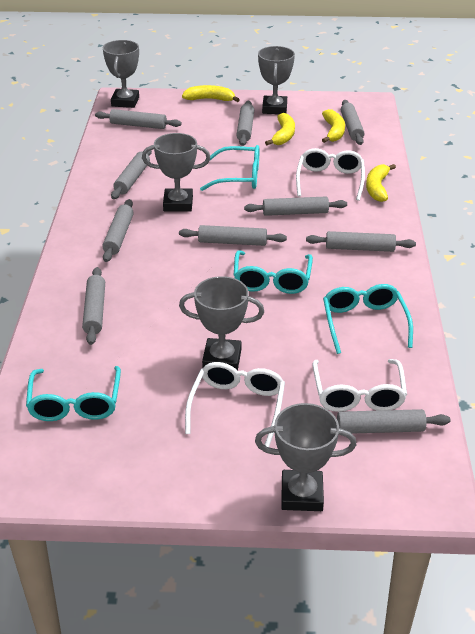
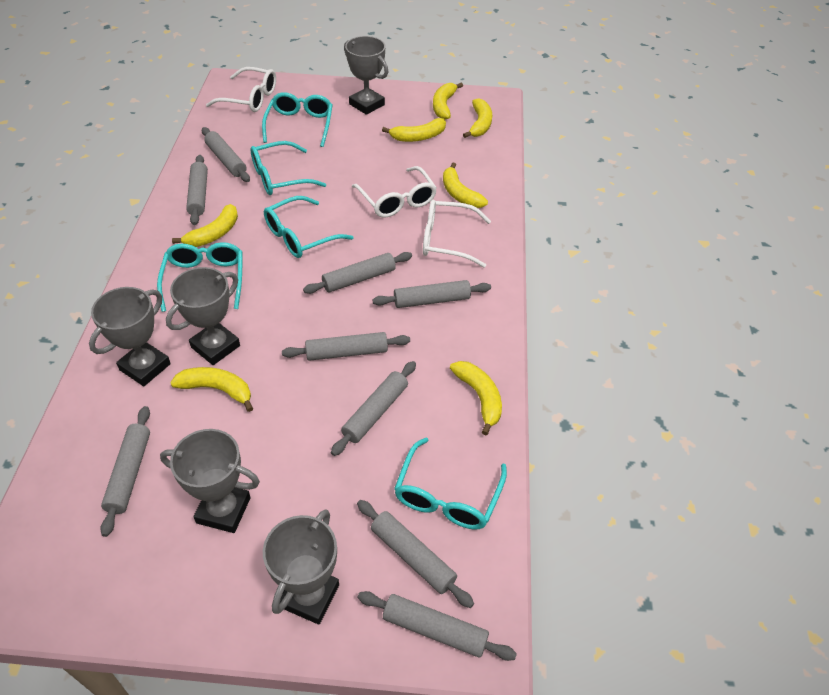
grey rolling pin: [82,267,105,345] [95,109,182,129] [102,199,134,262] [111,150,152,199] [179,225,287,246] [236,100,254,146] [244,196,347,216] [306,231,416,252] [337,409,450,434] [341,100,365,145] = 10 -> [100,406,150,537] [186,155,208,225] [202,127,250,182] [282,332,410,361] [303,252,412,294] [331,361,416,456] [357,500,474,608] [358,591,517,661] [372,280,491,308] = 9
turquoise glasses: [26,366,121,421] [200,145,259,191] [234,250,313,294] [323,284,413,354] = 4 -> [157,242,243,312] [250,141,326,195] [262,92,333,147] [264,196,353,258] [394,437,507,530] = 5
yellow banana: [182,85,240,102] [265,113,295,145] [322,109,345,143] [366,164,396,202] = 4 -> [170,367,253,412] [172,204,238,247] [382,118,446,142] [433,82,463,120] [443,163,488,208] [450,361,502,435] [463,98,492,138] = 7

